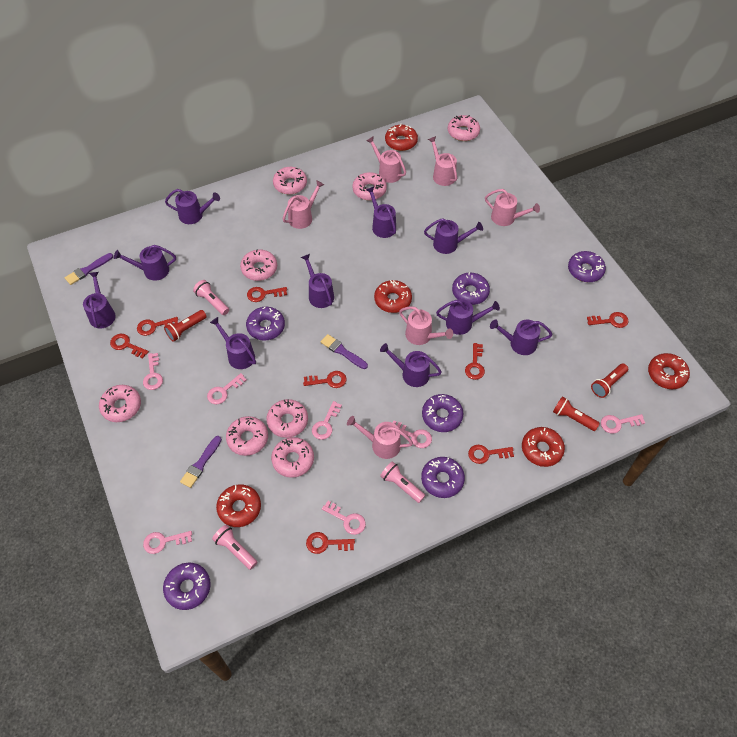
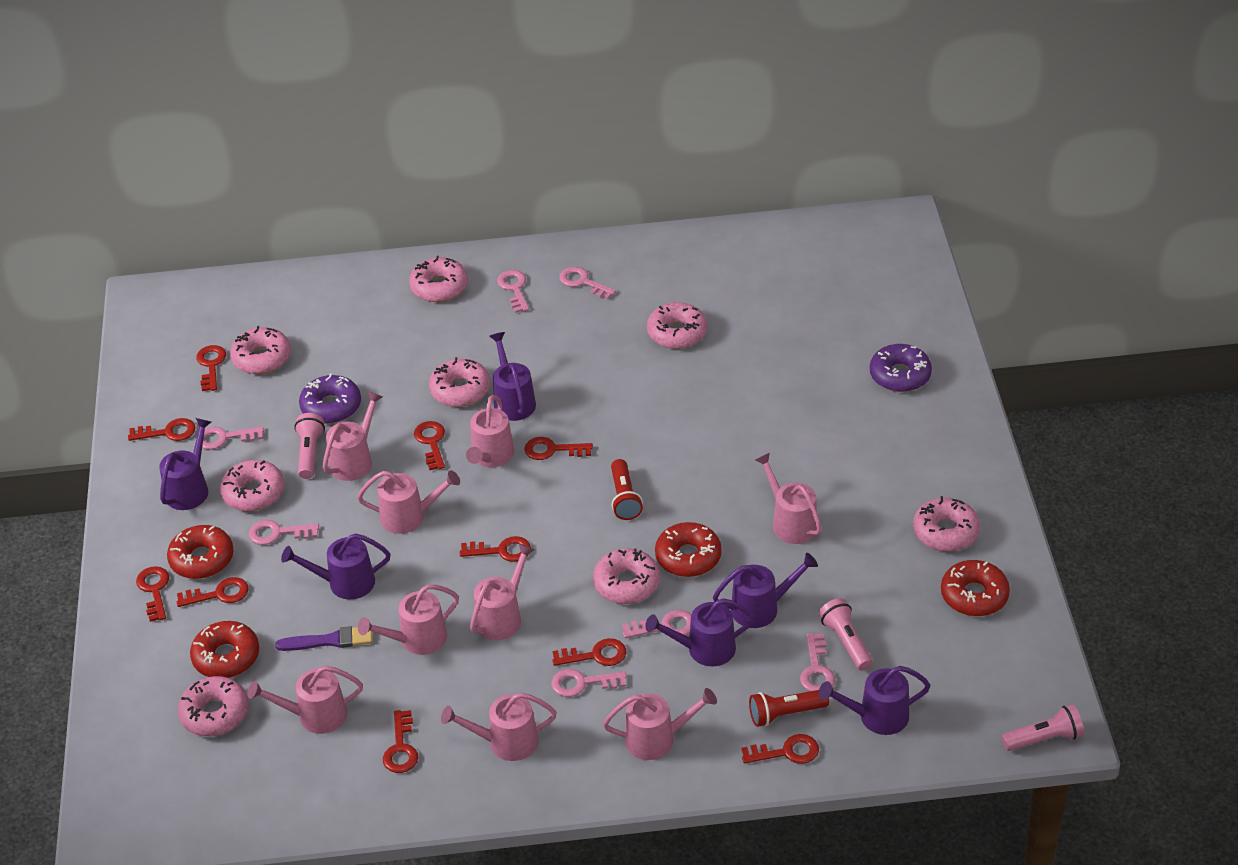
pink watering can: [283,180,324,229] [347,416,413,459] [367,136,406,183] [399,306,453,345] [428,136,457,186] [485,189,540,226] = 6 -> [248,666,363,734] [323,391,383,481] [357,470,460,534] [358,584,459,655] [441,692,557,761] [466,395,514,467] [470,543,534,640] [603,688,717,760] [755,453,822,544] = 9
purple brush: [65,253,113,285] [180,436,222,488] [320,334,368,369] = 3 -> [275,626,373,651] = 1
purple donut: [163,563,211,610] [246,307,285,341] [421,457,465,498] [422,394,464,432] [452,273,490,305] [568,251,606,282] = 6 -> [299,373,361,424] [870,344,932,392] = 2
purple watering can: [83,272,116,328] [114,245,176,281] [165,189,220,224] [210,317,256,369] [301,254,334,308] [366,187,396,238] [380,343,442,387] [424,218,483,254] [436,299,500,335] [490,319,552,355] = 10 -> [159,418,211,510] [281,533,391,599] [490,332,536,421] [645,598,755,666] [713,553,818,628] [819,666,931,735] = 6
red donut: [216,484,261,527] [374,280,412,313] [385,124,418,151] [522,427,565,467] [648,353,690,389] = 5 -> [167,525,234,579] [190,621,259,678] [655,522,722,577] [941,560,1010,616] = 4
red flashlight: [164,310,207,342] [553,396,600,431] [591,363,628,398] = 3 -> [611,459,643,520] [749,690,829,727] = 2
red key: [110,334,149,359] [137,317,178,336] [247,287,287,302] [303,371,347,388] [306,532,355,554] [465,343,485,380] [468,445,514,464] [587,312,629,328] = 8 -> [128,418,196,441] [136,566,169,622] [177,577,249,607] [196,345,226,391] [383,710,418,773] [414,421,445,470] [460,536,531,562] [524,437,593,460] [552,638,626,666] [742,734,819,764] = 10

